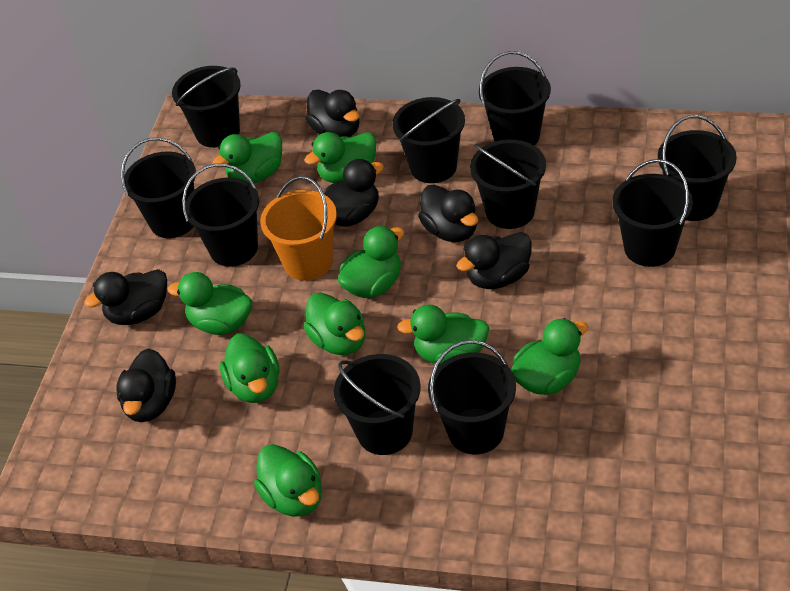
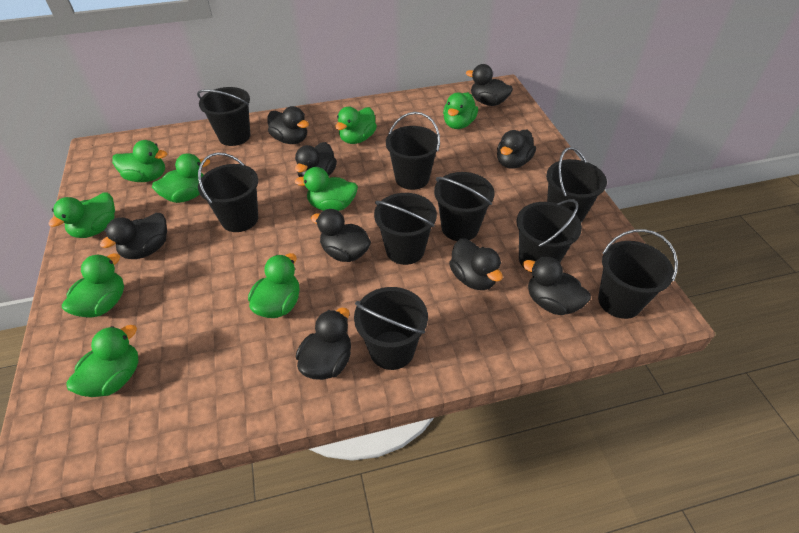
black bucket: [121,137,196,238] [172,66,241,148] [182,164,259,267] [334,354,421,455] [392,97,465,183] [428,340,516,454] [470,139,546,229] [479,51,551,146] [613,159,693,267] [658,115,737,221] = 10 -> [197,87,250,146] [198,152,258,232] [354,287,428,370] [374,193,437,265] [386,112,440,190] [434,172,495,241] [517,199,582,273] [546,147,607,223] [598,229,678,319] = 9
black duck: [84,269,167,325] [116,348,176,422] [306,90,359,137] [323,159,384,227] [418,185,478,242] [456,232,532,289] = 6 -> [100,213,167,259] [268,106,309,144] [295,142,337,177] [296,308,351,380] [311,209,371,262] [449,238,503,290] [466,64,513,106] [497,130,536,169] [523,257,591,315] = 9
orange bucket: [260,176,337,281] = 1 -> none = 0

